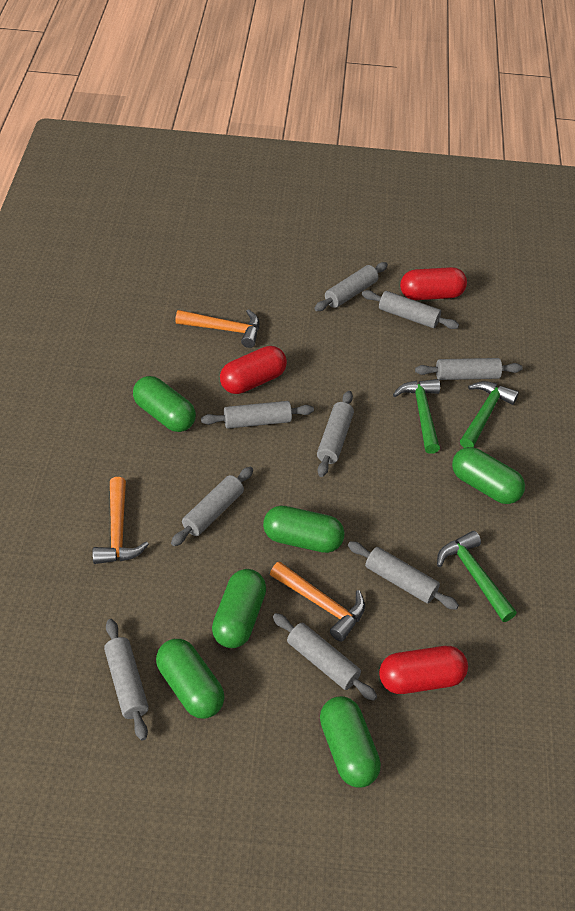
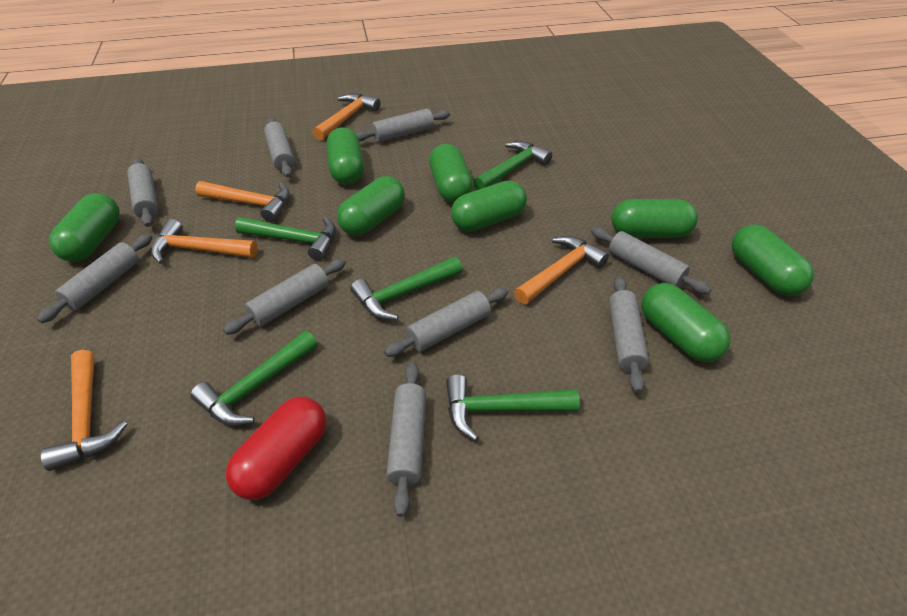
green capsule: [133,376,196,432] [156,639,225,719] [212,569,266,648] [263,506,345,553] [320,696,381,787] [452,447,525,504] = 6 -> [49,193,120,262] [326,127,364,185] [337,176,405,236] [429,144,473,203] [451,180,527,232] [612,199,698,238] [641,283,731,362] [731,224,814,296] = 8
green hammer: [393,379,440,454] [437,531,517,622] [460,381,519,448] = 3 -> [190,331,318,426] [235,217,336,261] [351,257,462,320] [446,374,580,441] [473,141,552,190] = 5
orange hammer: [93,477,149,564] [175,309,259,348] [270,561,365,642] = 3 -> [41,350,127,471] [151,219,257,264] [195,181,290,222] [313,93,381,140] [514,236,609,305] = 5
red capsule: [220,346,287,394] [379,646,468,694] [400,267,467,300] = 3 -> [226,397,327,500] = 1

